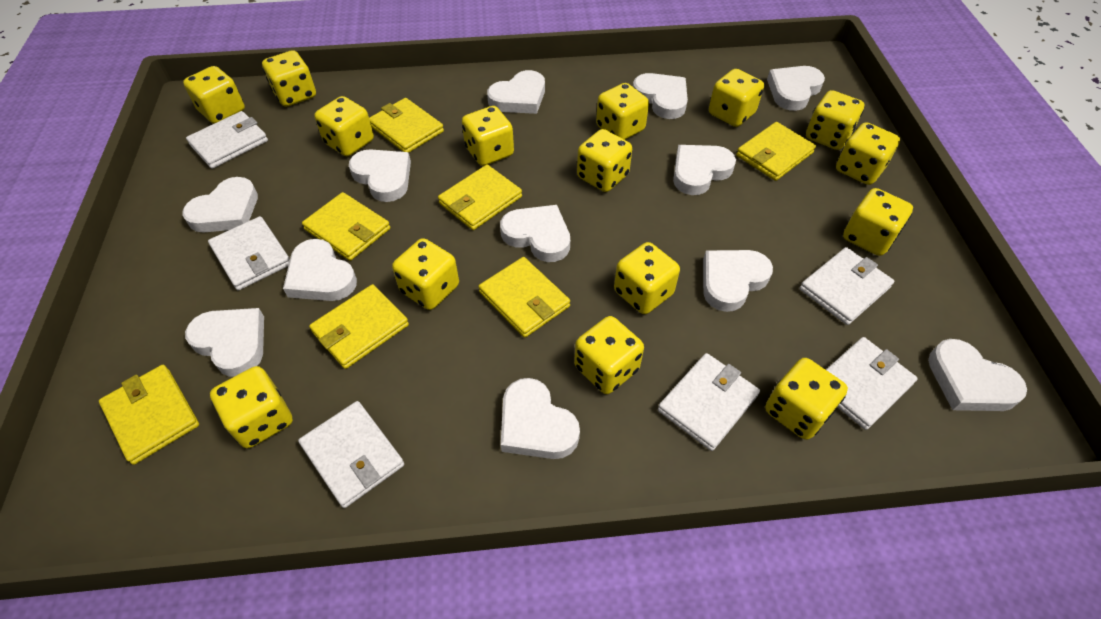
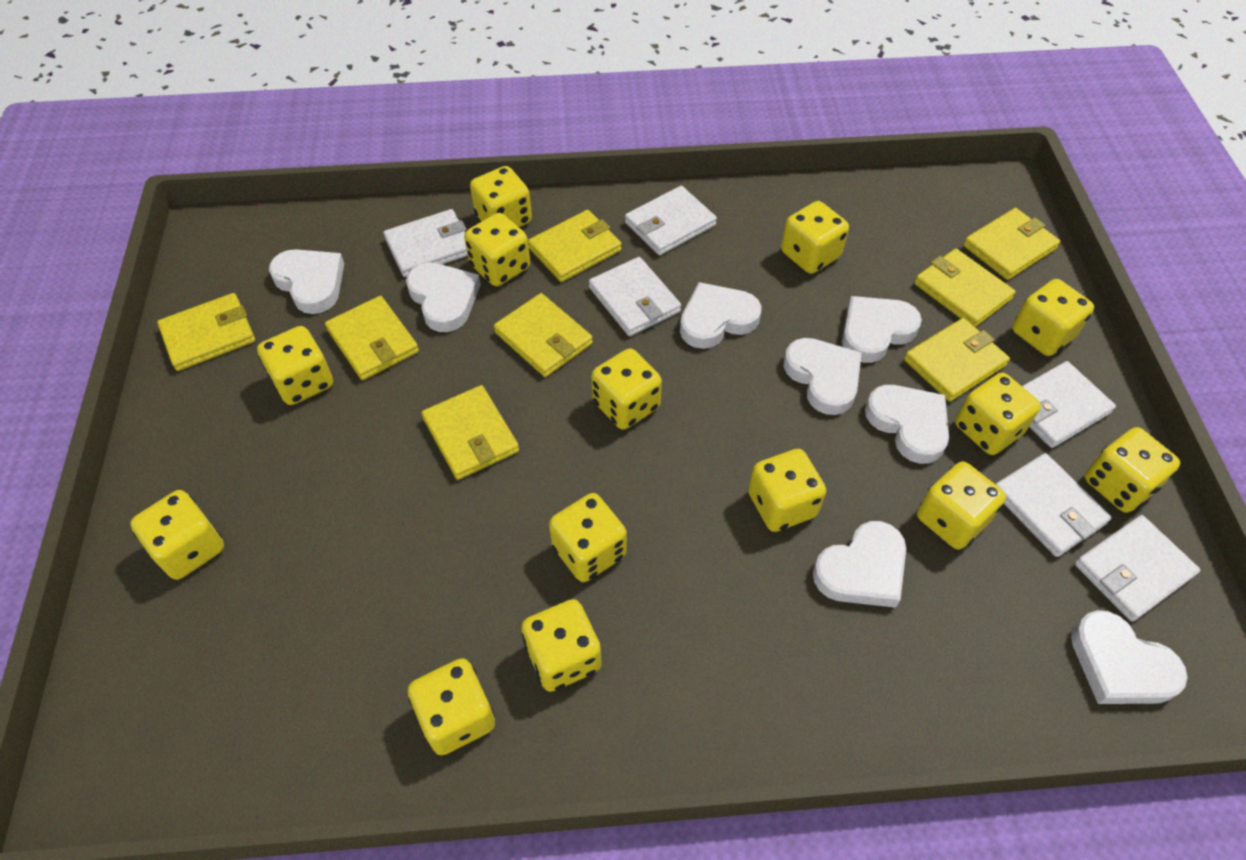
white heart: [182,177,258,233] [185,308,264,377] [283,239,357,301] [349,149,411,202] [487,70,545,114] [500,205,570,262] [501,378,580,459] [633,73,688,119] [673,145,736,195] [703,250,773,312] [767,66,825,111] [928,339,1027,411] = 12 -> [269,249,344,314] [406,262,481,332] [680,282,762,349] [784,338,862,415] [813,521,906,608] [842,296,922,363] [865,385,949,464] [1071,610,1188,704] = 8
yellow dice: [183,66,245,124] [210,366,293,448] [262,50,316,107] [314,96,374,157] [392,238,459,310] [462,106,514,166] [574,316,644,394] [577,129,632,192] [596,83,649,140] [614,242,680,314] [709,69,764,127] [765,358,848,440] [806,90,864,150] [836,122,900,185] [843,188,913,256] = 15 -> [130,490,224,580] [257,326,333,405] [408,658,495,755] [464,213,530,286] [470,166,532,227] [521,599,602,692] [549,493,627,582] [591,348,662,430] [748,449,826,532] [781,201,849,274] [917,462,1006,550] [955,373,1041,455] [1012,279,1094,356] [1085,427,1180,513] = 14
yellow wallet: [99,365,199,465] [302,192,390,261] [309,284,409,369] [369,98,444,152] [438,165,522,230] [478,257,570,338] [736,122,816,181] = 7 -> [157,293,255,371] [325,296,419,380] [421,385,519,480] [494,293,593,377] [528,210,622,282] [904,318,1010,402] [915,249,1016,327] [963,208,1060,280] = 8

